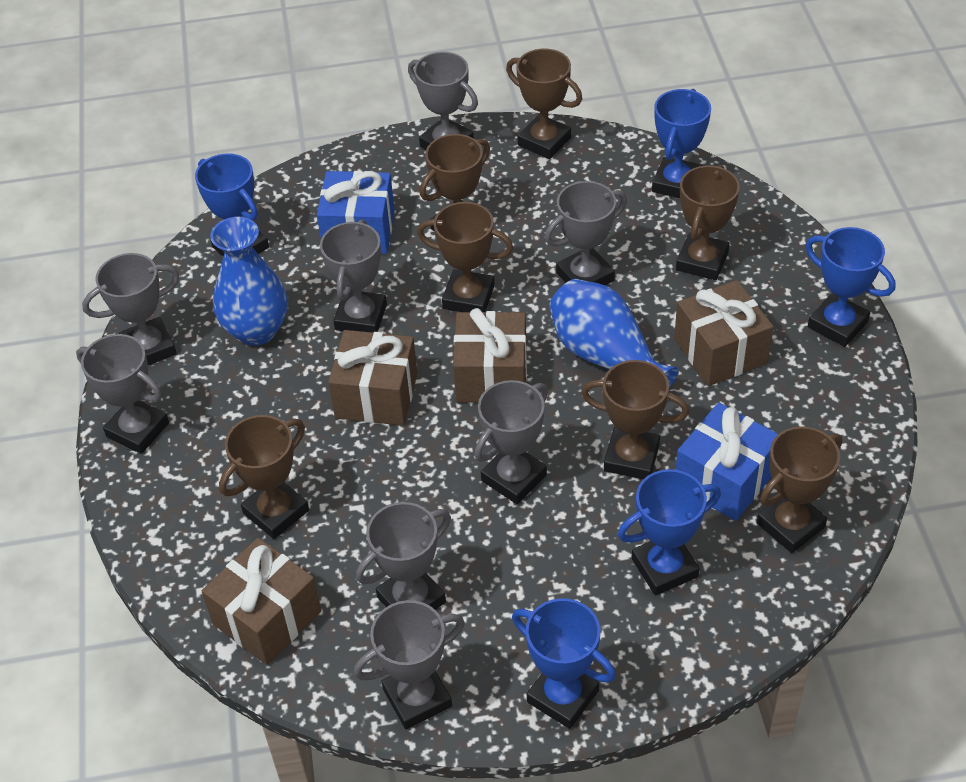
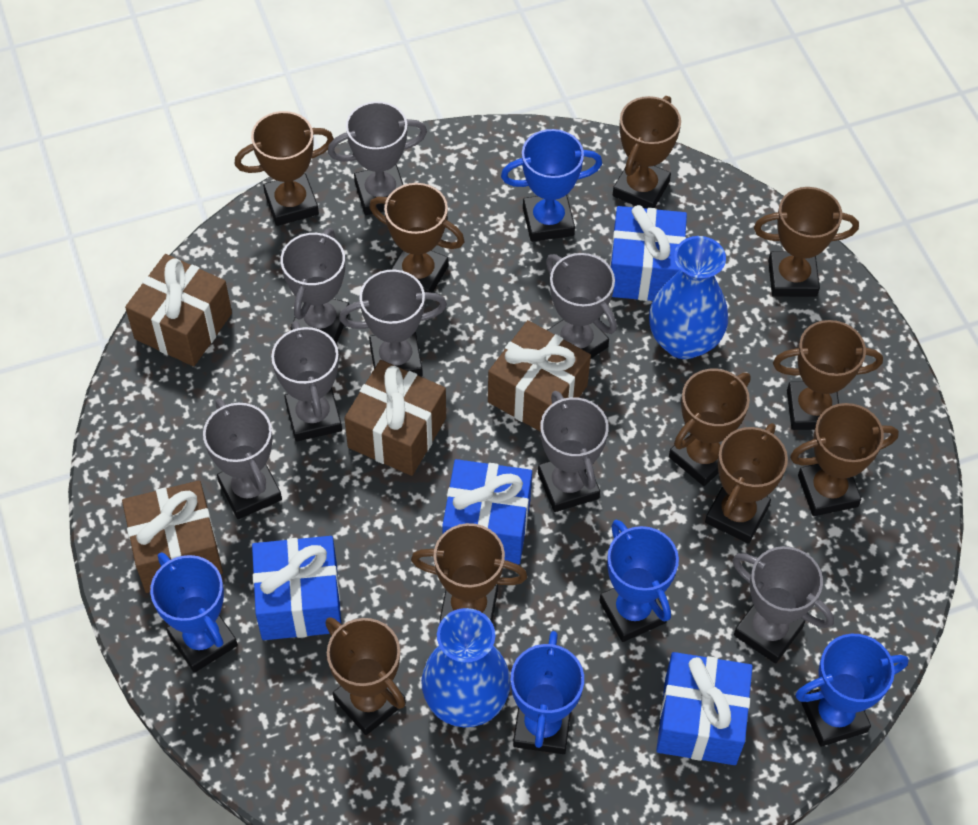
blue gift: [317,171,395,254] [676,403,778,521] = 2 -> [252,536,341,640] [442,459,532,565] [610,205,687,301] [656,652,753,765] = 4
brown trophy: [219,415,309,539] [417,202,513,312] [420,134,490,232] [506,49,582,159] [581,360,689,479] [676,165,740,280] [757,426,842,553] = 7 -> [235,111,334,226] [325,617,406,735] [369,183,465,293] [411,523,528,622] [613,96,681,209] [669,369,751,486] [705,423,788,544] [754,187,859,297] [773,320,883,430] [790,403,899,516] = 10

